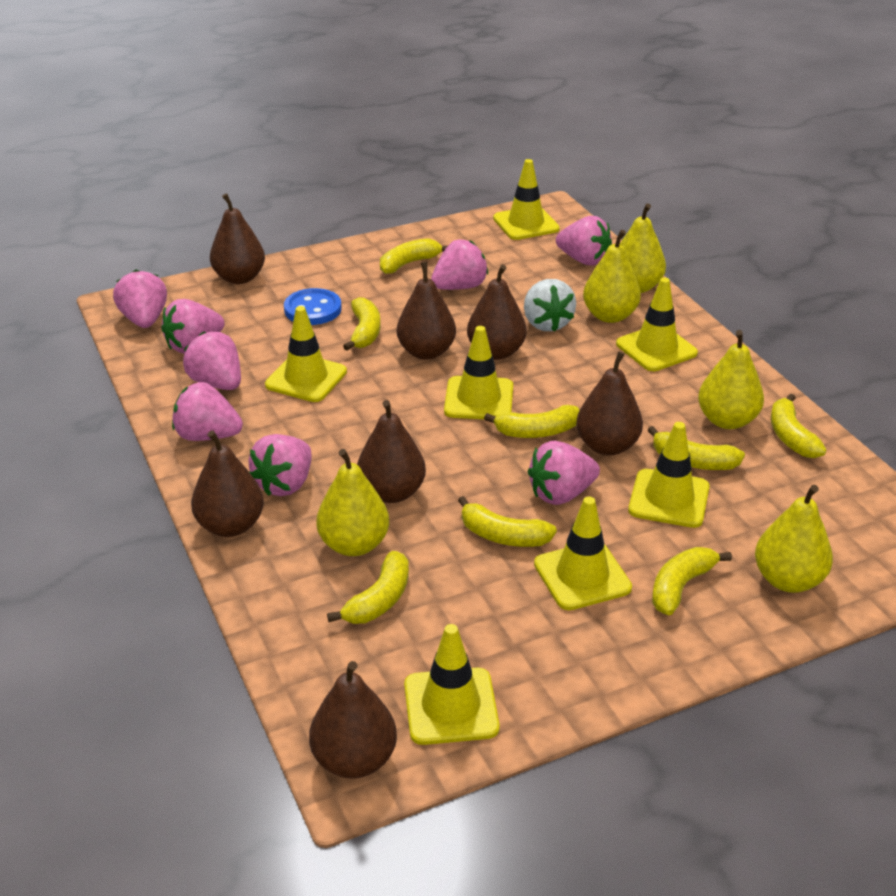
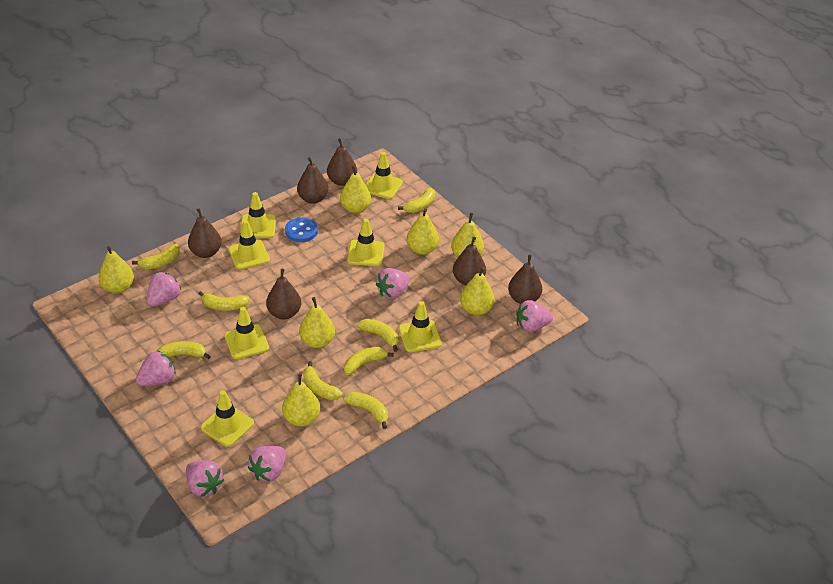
brown pear: [191,430,264,537] [210,194,265,284] [309,661,397,778] [357,400,426,503] [397,262,456,360] [467,265,527,360] [576,351,643,456] = 7 -> [188,208,221,258] [266,269,301,320] [297,157,328,204] [327,138,357,186] [453,236,486,285] [508,255,542,304] = 6
pink strawberry: [113,270,167,328] [161,299,225,353] [172,382,243,441] [183,332,241,390] [249,434,312,496] [431,240,488,290] [528,441,600,505] [556,216,612,265] = 8 -> [136,350,176,386] [147,272,181,307] [186,460,224,497] [248,446,286,482] [376,268,410,299] [516,300,553,332] = 6
white strawberry: [524,279,576,332] = 1 -> none = 0
yellow pear: [316,449,389,556] [583,230,641,323] [620,203,666,293] [698,330,764,429] [755,485,833,593] = 5 -> [98,246,134,294] [282,373,320,426] [299,297,335,348] [340,165,371,213] [407,208,439,255] [451,212,484,258] [460,267,494,315] = 7

